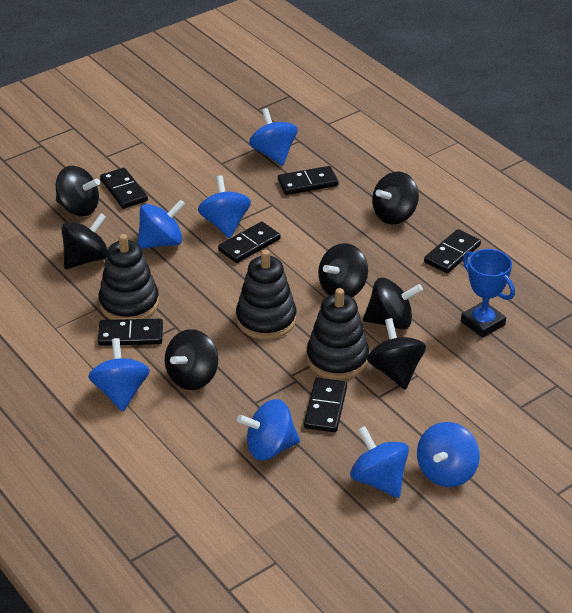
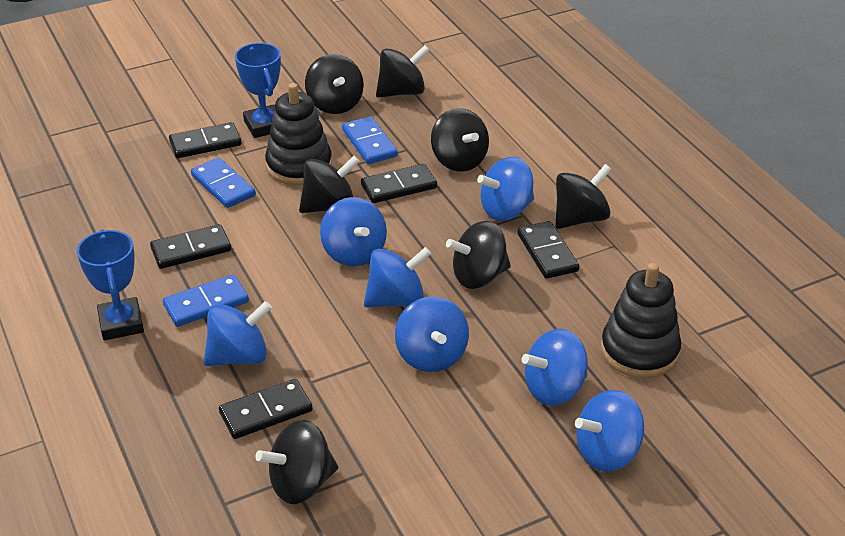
black domino: [98,319,163,346] [100,168,148,209] [218,222,281,263] [278,166,338,195] [304,378,347,432] [424,229,481,273] = 6 -> [150,224,231,269] [169,122,241,158] [219,379,313,439] [361,164,437,203] [518,221,579,279] = 5
black stacking toy: [99,234,159,320] [236,250,296,339] [306,288,369,380] = 3 -> [265,83,332,185] [601,263,681,378] = 2
blue domino: none = 0 -> [163,275,249,327] [191,158,256,208] [342,116,398,164] = 3
blue trophy: [461,249,515,338] = 1 -> [77,229,144,340] [235,43,281,138] = 2

